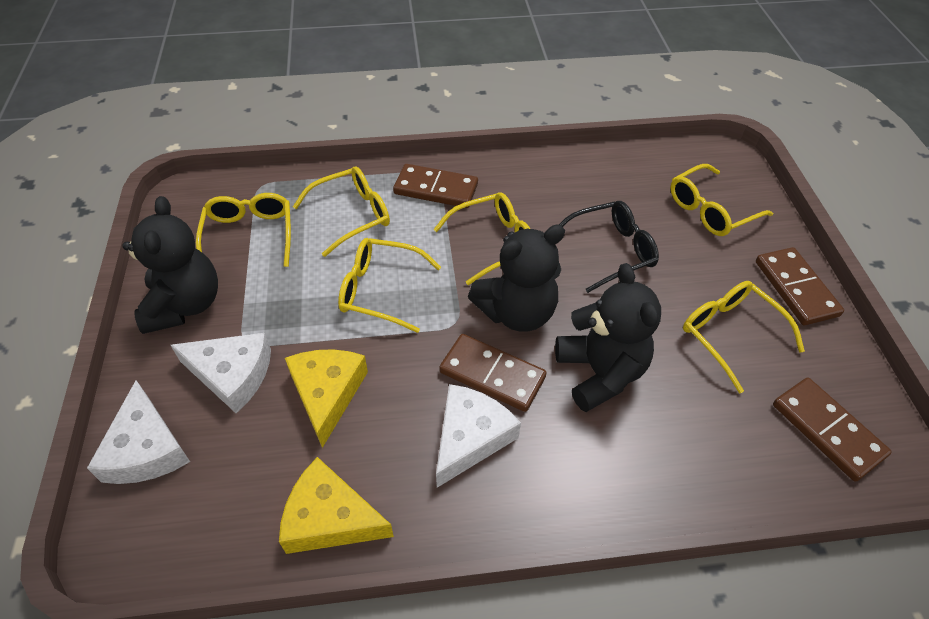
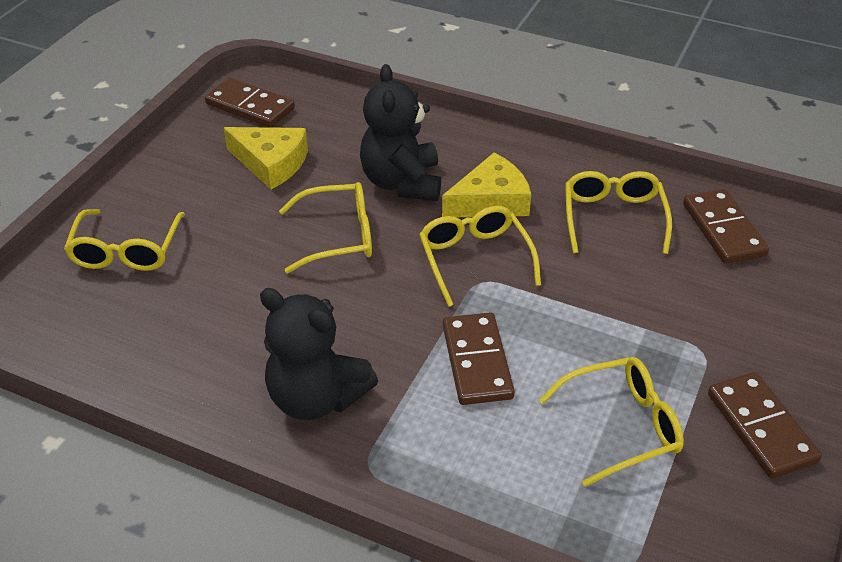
black glasses: [559,201,659,293] = 1 -> none = 0
black teddy bear: [122,196,218,334] [468,224,565,332] [555,263,661,412] = 3 -> [260,288,378,420] [360,64,441,201] = 2
white cheese: [87,380,190,484] [171,333,271,413] [436,384,521,488] = 3 -> none = 0
yellow glasses: [196,193,291,267] [293,166,390,257] [338,238,441,333] [433,192,530,285] [670,164,773,236] [683,281,805,393] = 6 -> [64,209,185,271] [279,182,372,273] [419,206,541,307] [539,357,684,487] [565,171,672,254] = 5

